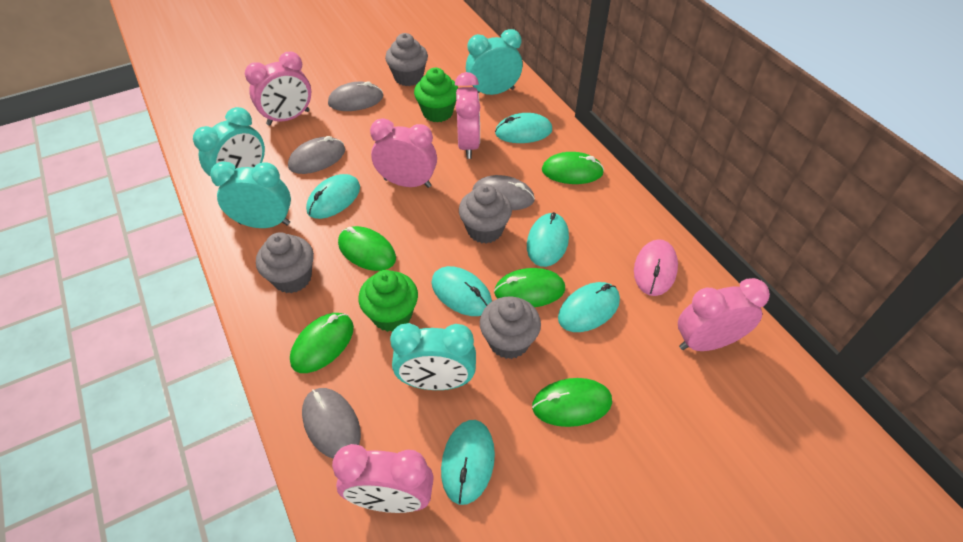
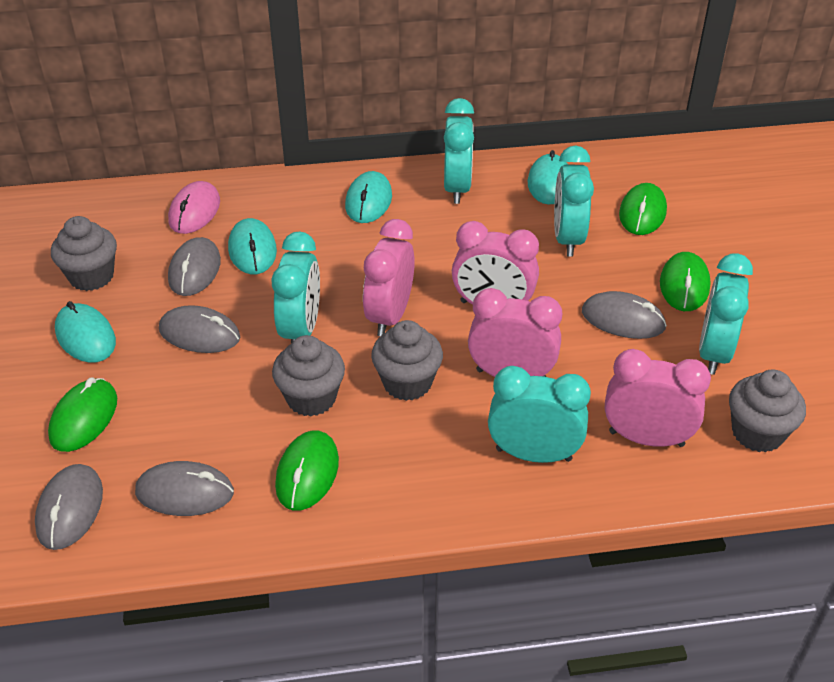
green cupcake: [359,270,418,332] [414,68,458,122] = 2 -> none = 0
green mouse: [290,313,354,373] [338,226,396,271] [494,268,565,307] [532,378,612,427] [542,152,604,184] = 5 -> [48,378,117,452] [275,430,339,511] [619,183,667,235] [660,252,711,311] = 4
grey mouse: [288,136,345,174] [302,388,361,459] [328,81,383,111] [473,175,535,210] = 4 -> [35,464,103,550] [135,461,234,516] [159,305,240,353] [168,237,221,296] [582,291,667,339] = 5
pink clock: [245,51,311,126] [332,444,434,513] [370,118,437,188] [455,72,480,159] [678,278,770,351] = 5 -> [363,219,415,336] [452,221,539,305] [468,288,562,377] [605,349,711,447] = 4
turquoise clock: [193,107,265,177] [210,161,291,228] [390,323,476,390] [466,29,523,95] = 4 -> [271,232,320,343] [444,98,474,204] [488,366,591,463] [554,146,594,257] [699,253,753,375] = 5
turquoise mouse: [306,174,360,219] [431,266,492,316] [441,420,495,505] [495,113,552,143] [527,212,569,267] [558,282,620,332] = 6 -> [55,301,116,363] [228,218,277,274] [345,171,392,223] [528,150,567,204] = 4

